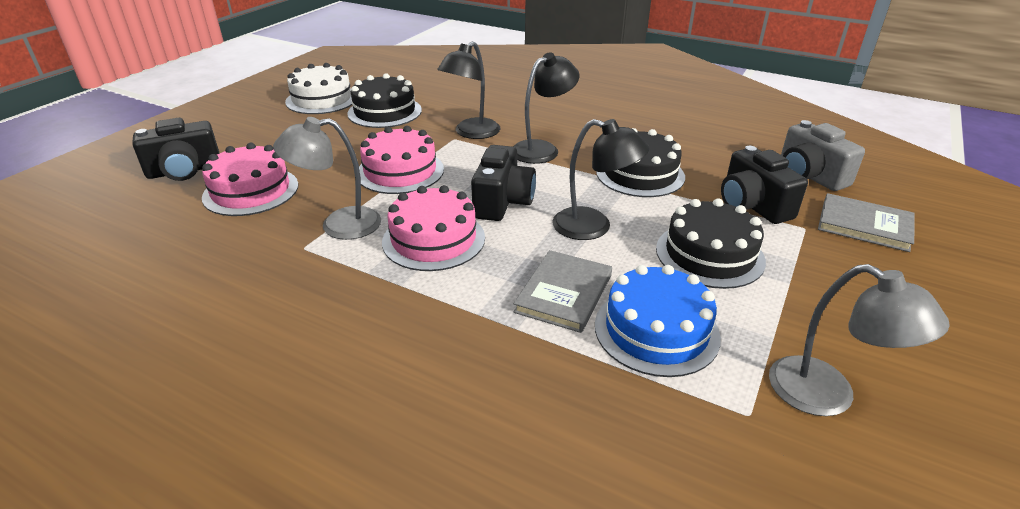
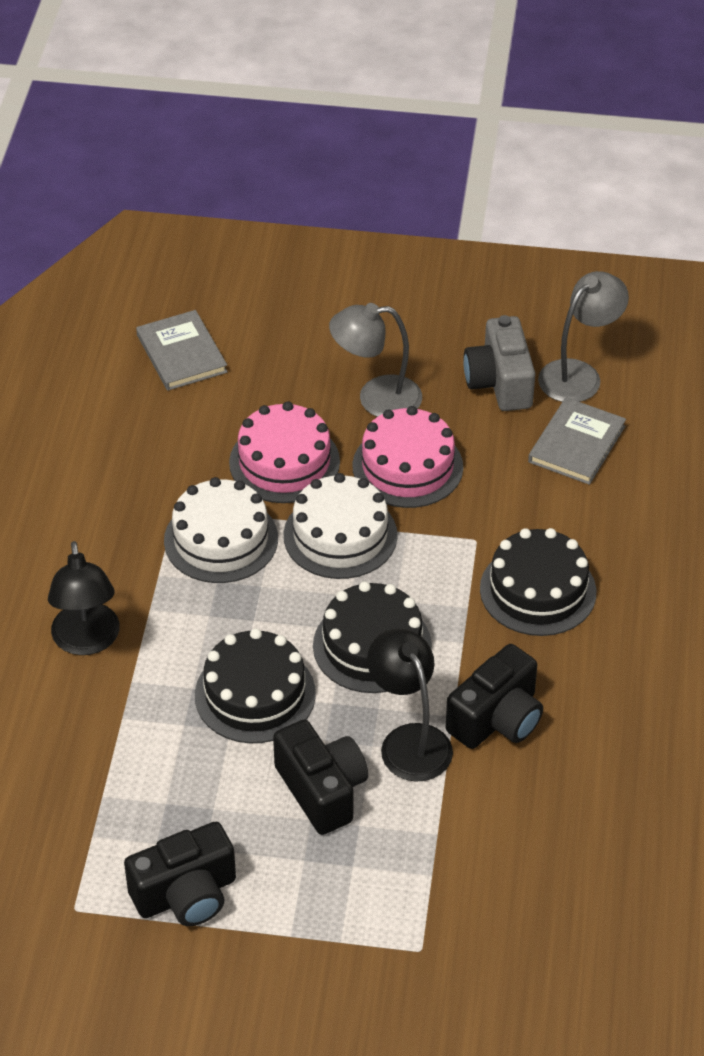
black lamp: [437,41,500,139] [513,52,580,164] [552,119,650,240] = 3 -> [48,541,120,655] [367,629,453,782] = 2
blue cake: [595,265,721,377] = 1 -> none = 0
pink cake: [202,143,298,216] [359,126,444,194] [382,185,485,271] = 3 -> [229,402,340,503] [352,406,463,508] = 2
white cake: [285,63,352,114] = 1 -> [164,477,278,583] [284,473,397,579] = 2

